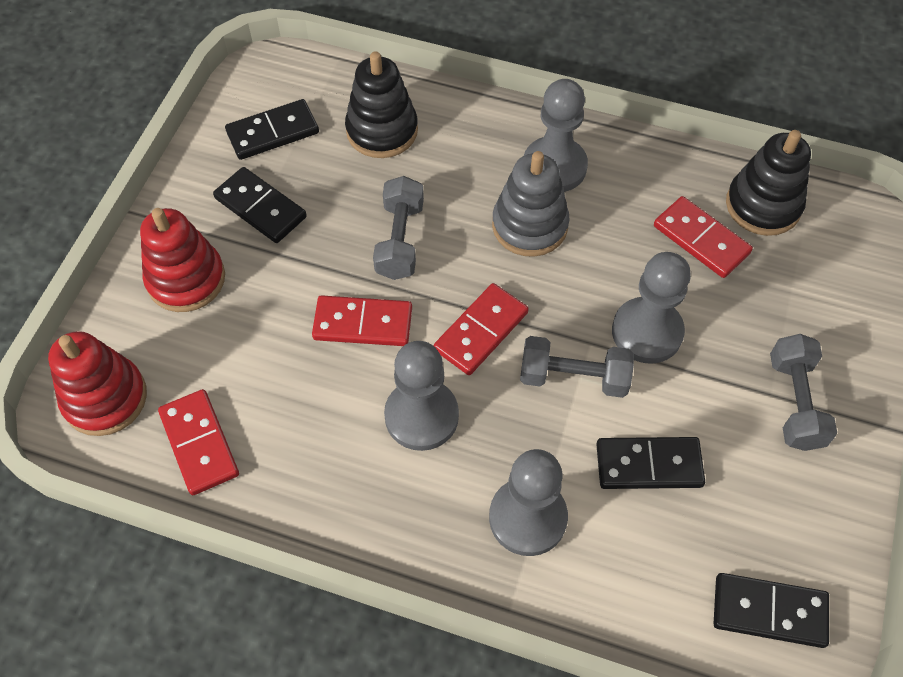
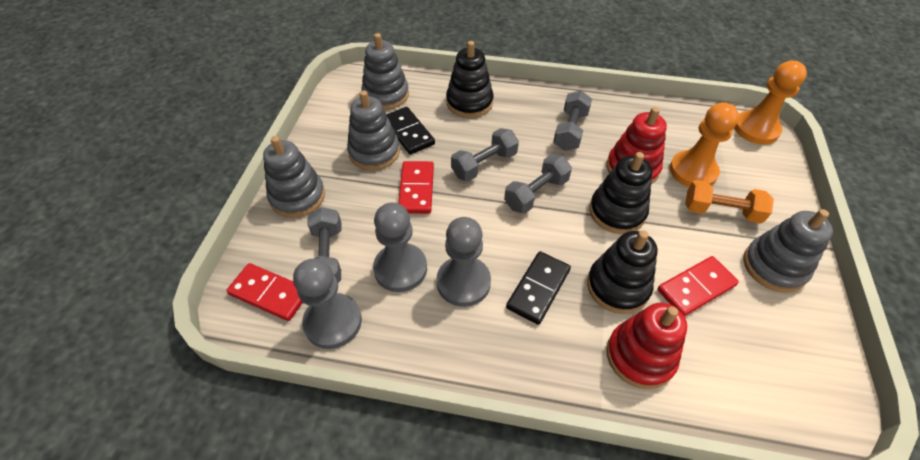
black domino: [213,167,307,243] [225,99,319,160] [596,437,705,489] [713,573,829,648] = 4 -> [386,107,435,155] [506,251,571,325] = 2
black stacking toy: [345,51,418,158] [726,130,811,236] = 2 -> [446,41,494,118] [587,231,657,314] [589,152,652,234] = 3
grey dumbbell: [373,176,424,280] [520,336,634,398] [770,334,837,451] = 3 -> [307,207,341,283] [451,128,519,181] [504,154,572,214] [553,91,592,151] = 4
grey pawn: [384,341,459,451] [489,449,568,556] [524,79,588,192] [612,252,691,364] = 4 -> [293,258,362,349] [373,203,427,292] [436,217,491,307] = 3
grey stacking toy: [492,151,570,257] = 1 -> [263,136,325,218] [347,90,400,170] [361,33,409,110] [743,209,833,293] = 4
orange dumbbell: none = 0 -> [685,180,774,223] = 1
orange pawn: none = 0 -> [670,102,739,187] [734,60,807,144] = 2
red domino: [158,389,239,495] [312,295,412,346] [434,283,529,375] [654,196,753,278] = 4 -> [226,263,303,321] [398,161,434,214] [657,256,739,316] = 3

